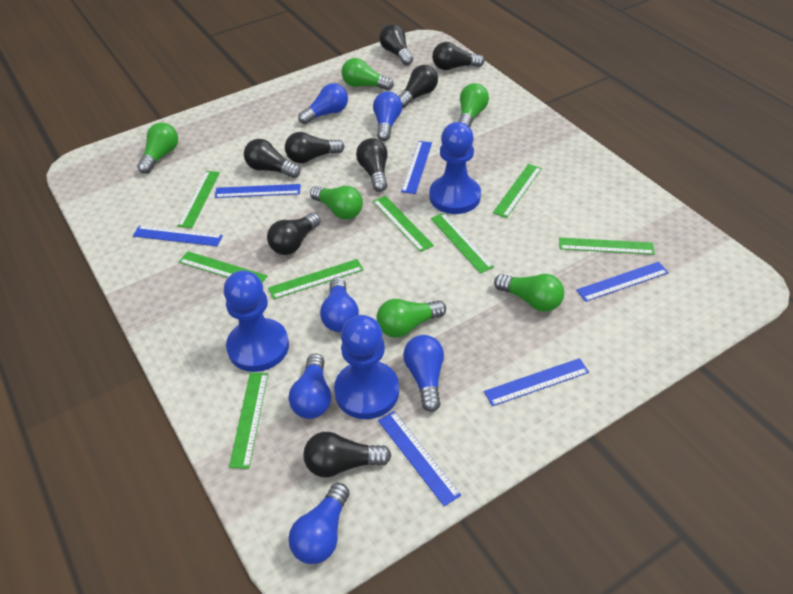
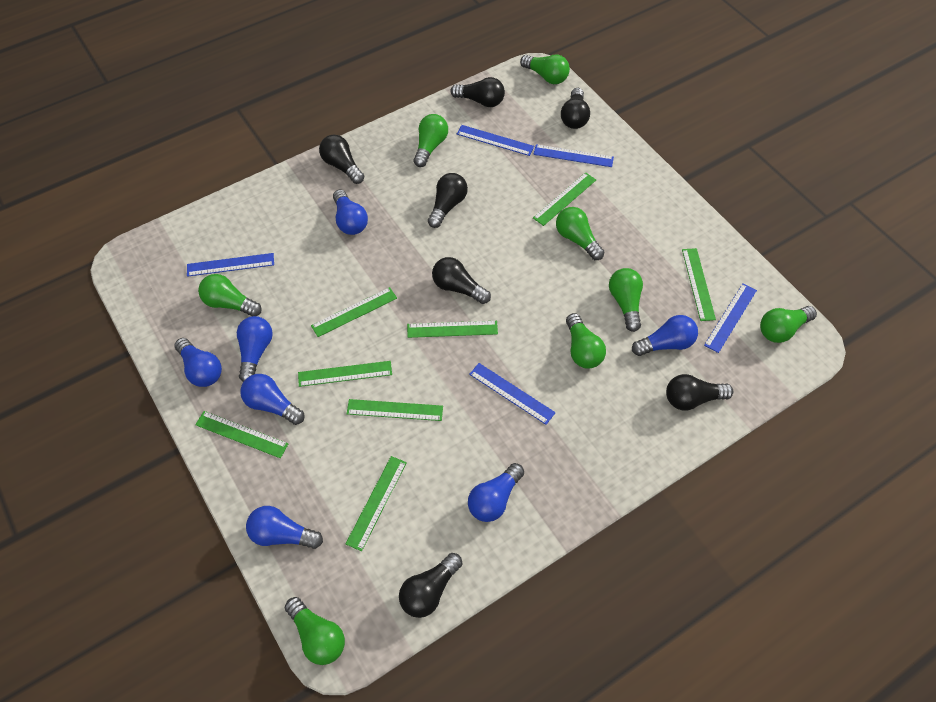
black light bulb: [244,139,300,178] [267,212,321,255] [285,132,345,163] [303,432,392,478] [356,138,388,192] [379,24,413,65] [399,65,438,108] [432,42,485,70] = 8 -> [319,135,364,184] [399,553,462,618] [428,173,468,228] [432,257,491,304] [450,77,505,107] [561,88,590,129] [666,374,733,410] = 7
blue light bulb: [288,483,350,564] [289,354,331,419] [298,83,348,124] [320,277,359,332] [373,91,402,141] [403,335,444,412] = 6 -> [174,338,222,387] [237,316,273,382] [240,374,304,425] [246,506,323,549] [333,190,368,235] [468,463,524,522] [632,315,698,356] = 7
blue pawn: [223,270,289,372] [334,315,399,419] [429,122,481,214] = 3 -> none = 0
blue ruler: [133,225,223,246] [215,184,301,198] [378,411,461,507] [401,141,432,194] [484,358,589,406] [577,262,669,302] = 6 -> [187,253,274,277] [457,125,534,156] [469,363,556,425] [533,144,614,167] [704,283,757,353] = 5
green light bulb: [137,123,178,174] [310,186,363,220] [342,58,394,90] [377,299,446,338] [458,83,489,128] [494,274,564,312] = 6 -> [198,274,262,316] [285,597,345,665] [414,114,448,167] [520,55,570,84] [556,207,604,260] [566,313,606,369] [609,268,643,332] [760,306,817,343] = 8

